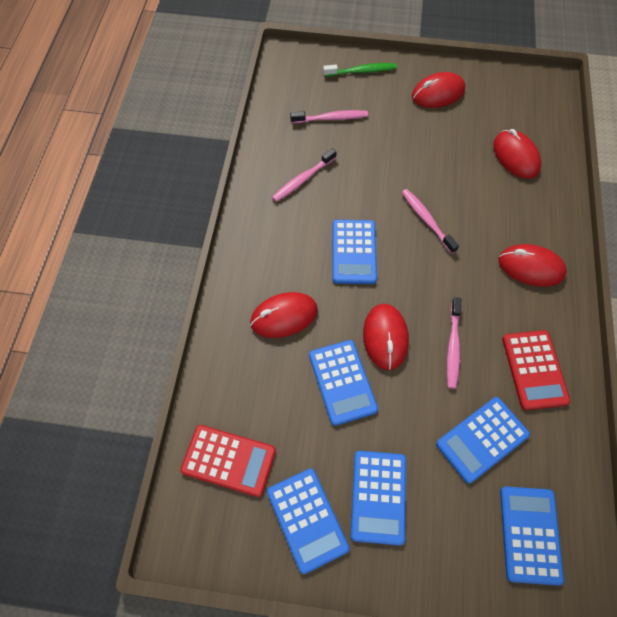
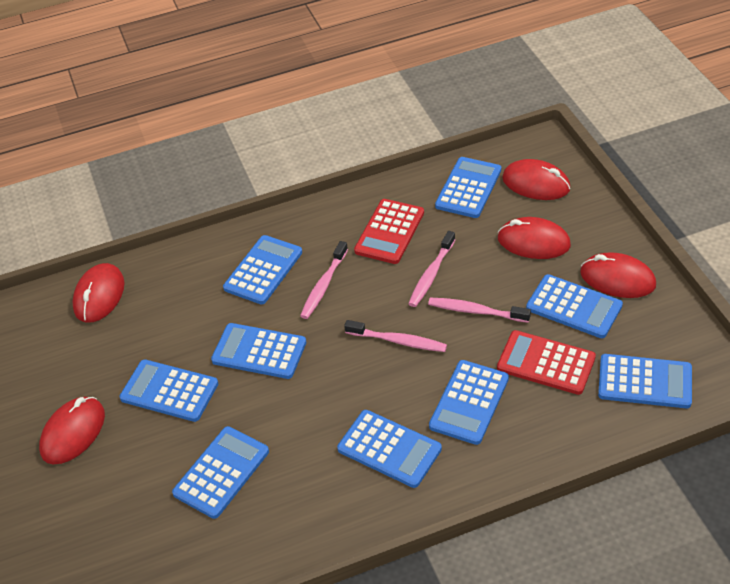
blue calculator: [267,468,350,574] [309,340,378,426] [332,220,377,284] [351,451,406,546] [436,397,530,484] [500,486,564,586] = 6 -> [120,359,218,422] [172,426,269,519] [211,323,306,379] [223,235,302,304] [337,410,442,488] [429,360,509,445] [435,157,501,218] [526,274,623,338] [598,354,692,408] = 9
green toothbrush: [323,63,397,77] = 1 -> none = 0

